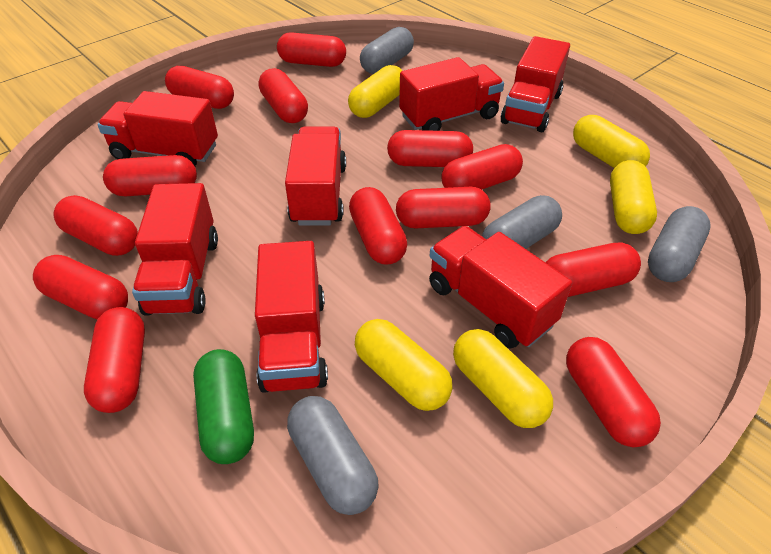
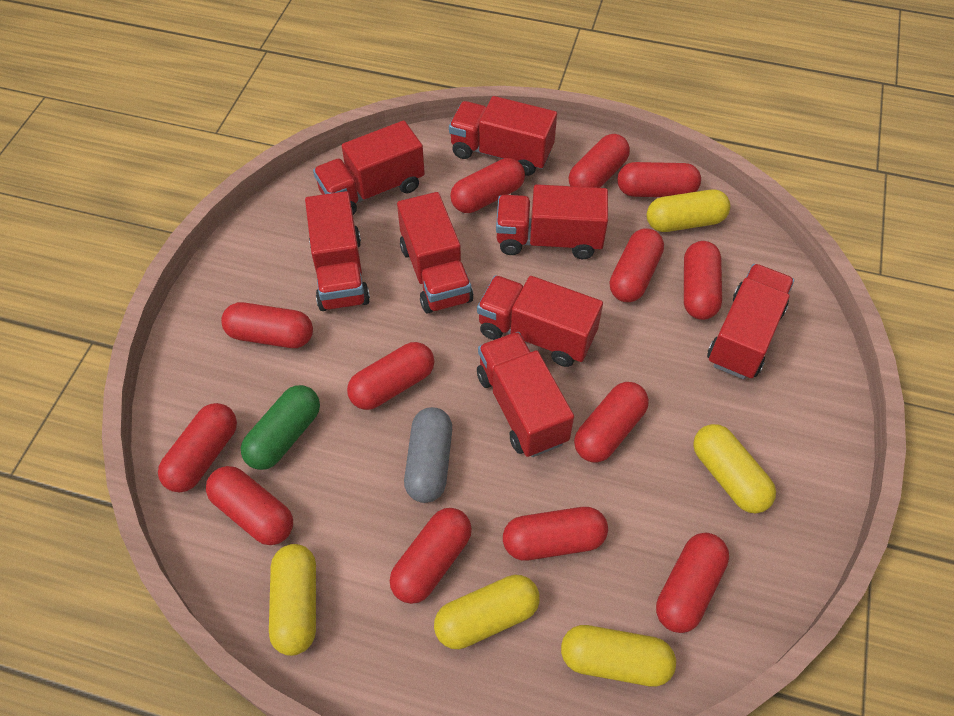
grey capsule: [287,396,379,515] [360,27,414,74] [482,195,562,249] [648,206,711,282] = 4 -> [404,407,452,503] = 1
red truck: [97,91,218,166] [132,183,218,316] [255,241,328,393] [285,127,346,226] [399,57,504,131] [429,226,572,348] [501,36,570,132] = 7 -> [305,191,370,311] [313,121,425,215] [397,192,473,314] [449,96,557,176] [477,276,603,367] [477,332,574,457] [496,184,608,259] [707,264,794,379] = 8

